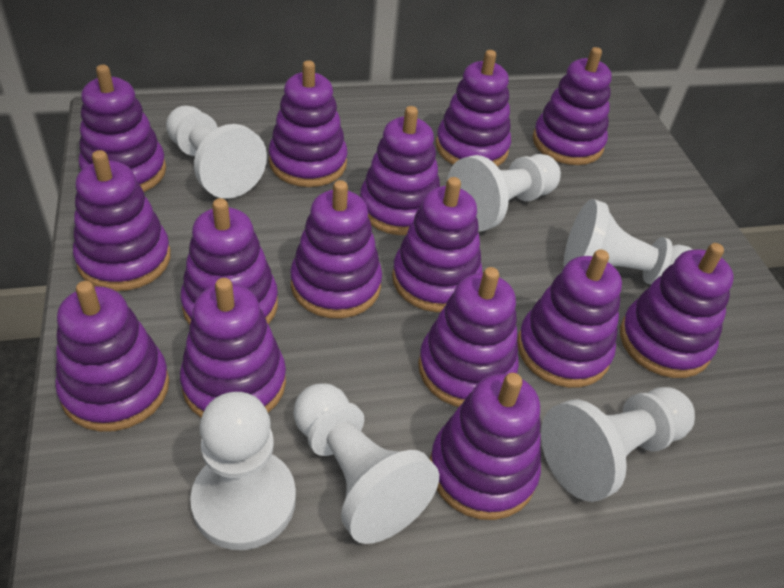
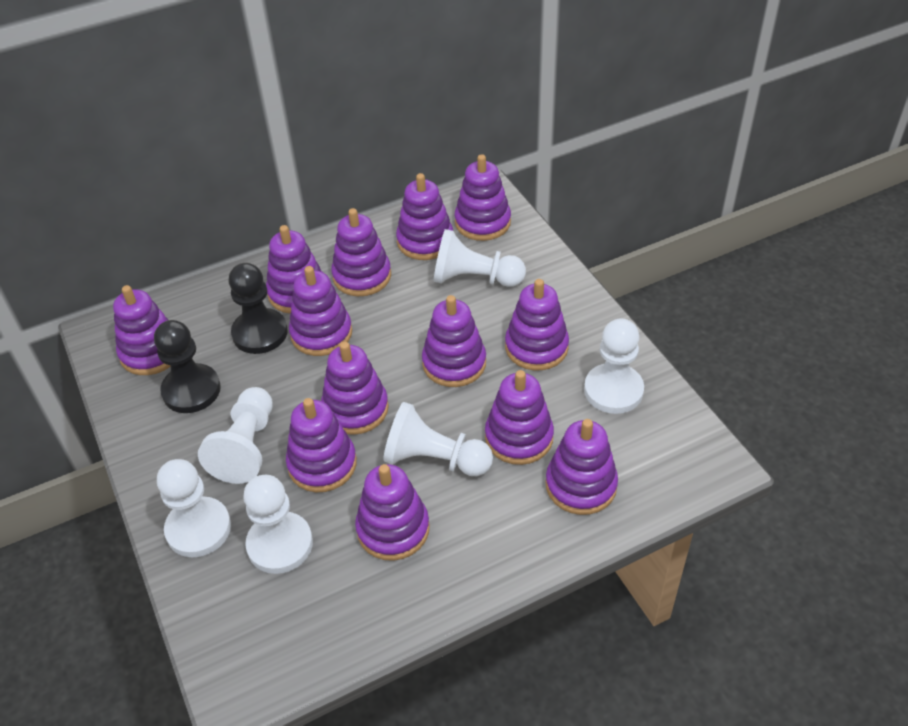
black pawn: none = 0 -> [154,320,221,413] [228,263,288,354] = 2
purple stacking toy: [55,281,169,432] [73,150,171,291] [79,65,166,192] [180,278,286,418] [181,198,278,325] [269,60,347,187] [290,180,382,318] [360,106,440,235] [392,177,482,312] [418,267,519,407] [430,373,541,520] [436,50,511,167] [517,249,622,388] [533,47,612,165] [620,243,734,378] = 15 -> [113,285,170,375] [266,225,322,314] [286,398,357,492] [289,266,352,356] [321,342,389,435] [331,208,391,296] [355,464,430,561] [396,173,453,260] [422,295,486,387] [455,154,511,241] [485,370,554,465] [505,279,569,370] [546,419,618,515] = 13

